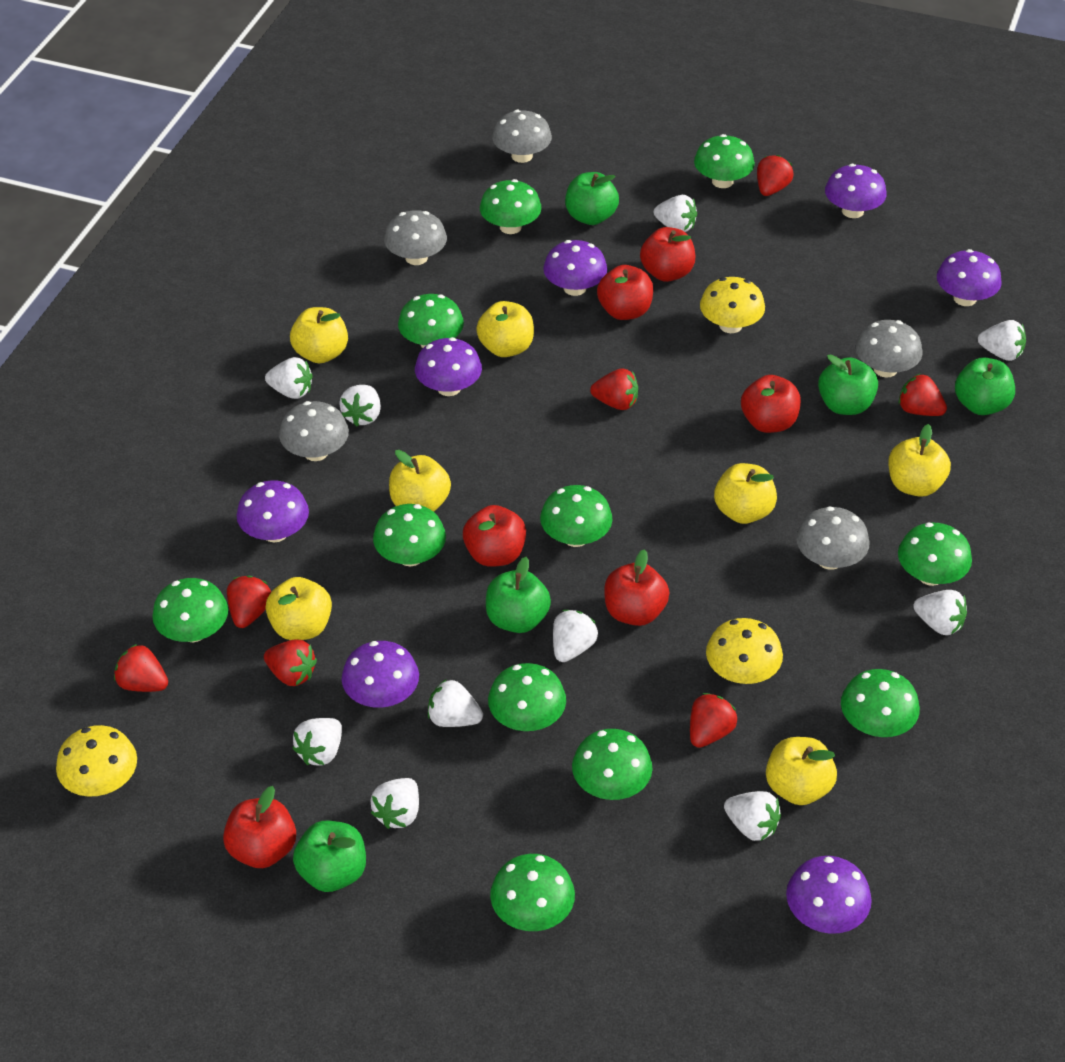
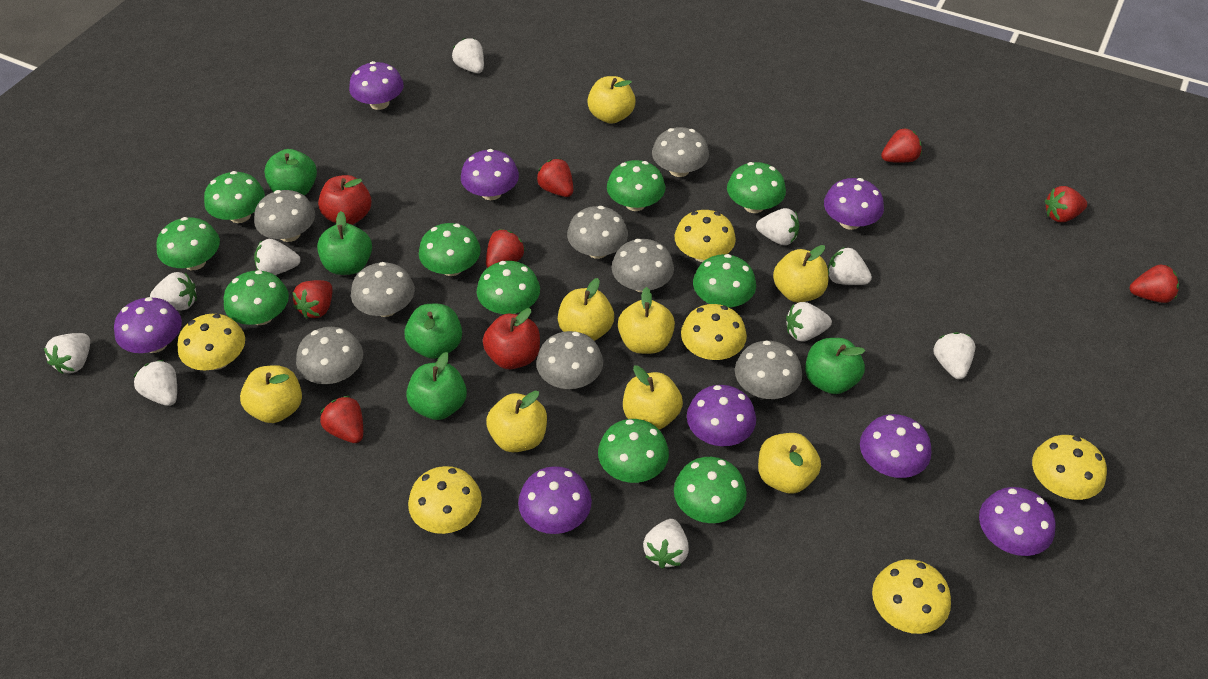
green mushroom: [152,578,228,642] [373,504,446,566] [398,294,464,348] [480,179,541,234] [488,663,566,731] [490,854,575,931] [540,485,613,547] [572,729,653,800] [694,134,755,188] [841,669,920,737] [898,523,972,586] = 11 -> [156,217,220,270] [204,171,265,223] [224,270,289,325] [419,223,481,276] [477,261,540,314] [598,419,669,483] [607,160,666,211] [674,457,747,523] [693,254,756,307] [727,162,786,213] = 10
grey mushroom: [279,401,349,461] [384,210,447,265] [492,110,552,163] [796,506,870,570] [855,320,922,377] = 5 -> [254,190,315,242] [296,327,363,384] [351,262,415,317] [536,331,603,389] [567,206,628,259] [612,239,674,292] [652,127,709,177] [735,340,802,399] = 8
purple mushroom: [236,480,309,543] [342,641,419,708] [415,337,482,396] [543,240,607,296] [786,856,872,934] [825,164,887,218] [937,249,1002,306] = 7 -> [114,297,182,353] [349,61,404,110] [461,149,519,200] [518,466,592,534] [687,385,756,446] [824,178,884,230] [860,414,932,478] [979,487,1056,556] = 8
red apple: [223,786,296,868] [463,505,526,567] [597,265,653,320] [604,549,669,626] [640,227,695,282] [741,375,801,433] = 6 -> [318,175,371,225] [483,308,540,369] = 2
yellow apple: [265,577,332,640] [290,307,348,363] [389,450,451,512] [476,301,534,357] [714,463,777,524] [766,737,837,805] [888,424,951,497] = 7 -> [240,365,302,423] [486,391,547,452] [558,278,614,341] [587,76,636,124] [618,287,675,354] [623,366,683,429] [758,433,821,494] [773,245,828,303] = 8
yellow mushroom: [56,725,137,797] [700,277,765,333] [706,618,783,684] = 3 -> [177,314,245,371] [408,466,482,534] [675,210,736,262] [681,304,747,360] [872,559,951,634] [1032,435,1107,500] = 6

